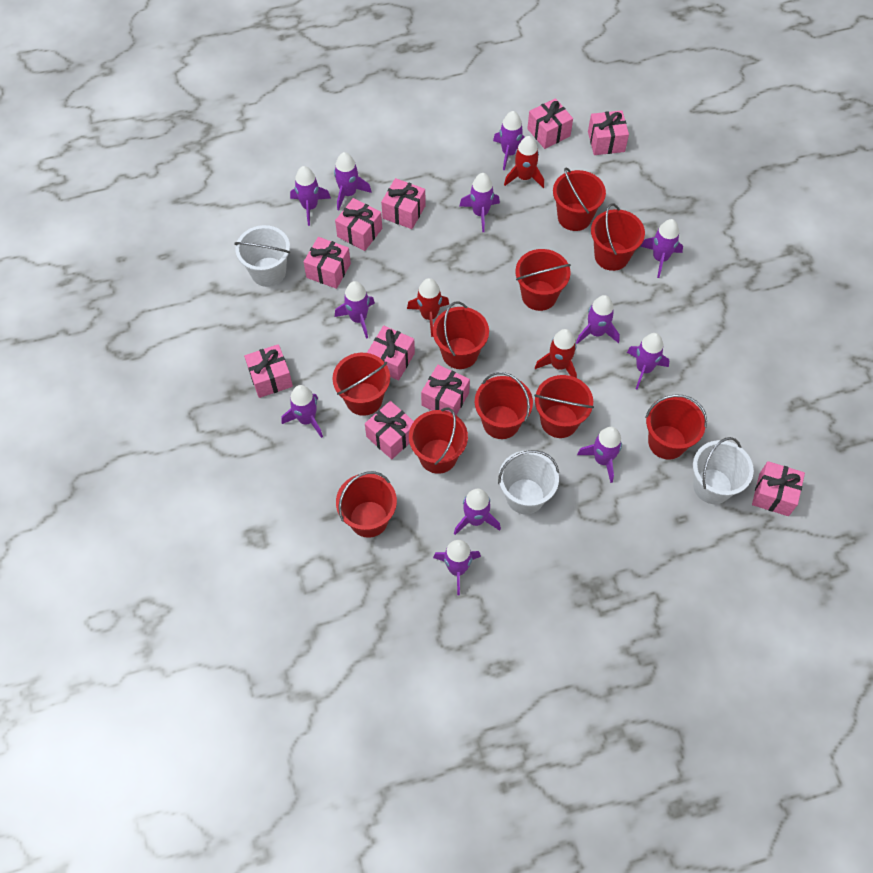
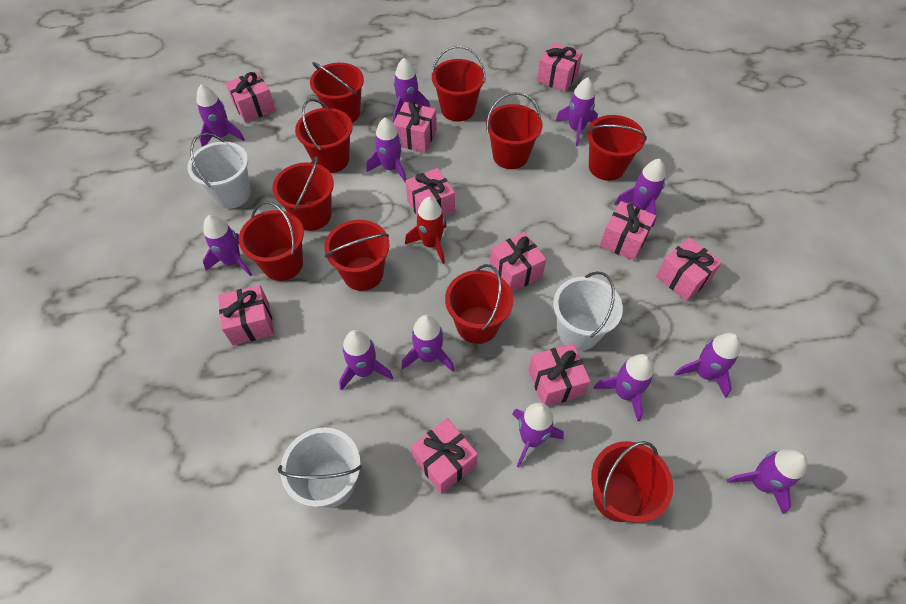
red rocket: [407,278,449,337] [504,136,544,188] [535,329,577,378] = 3 -> [405,197,447,264] = 1

